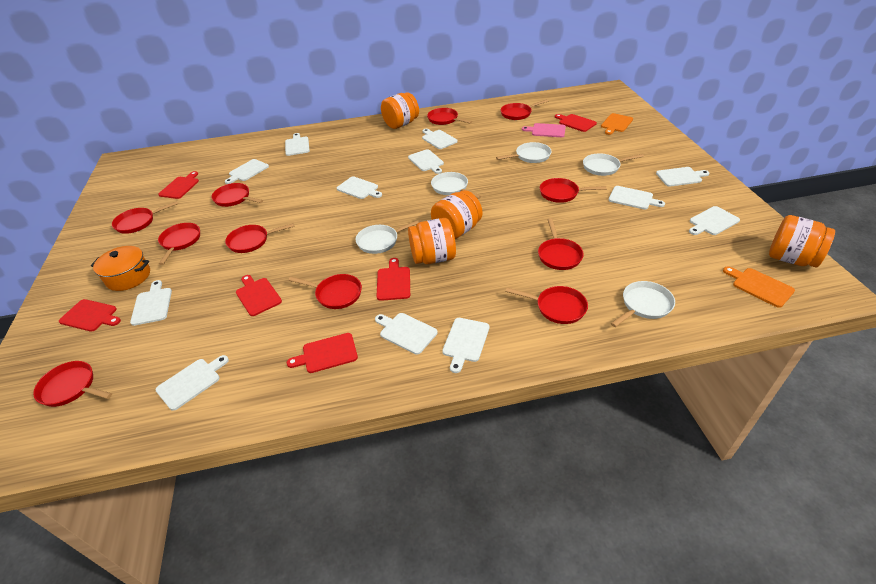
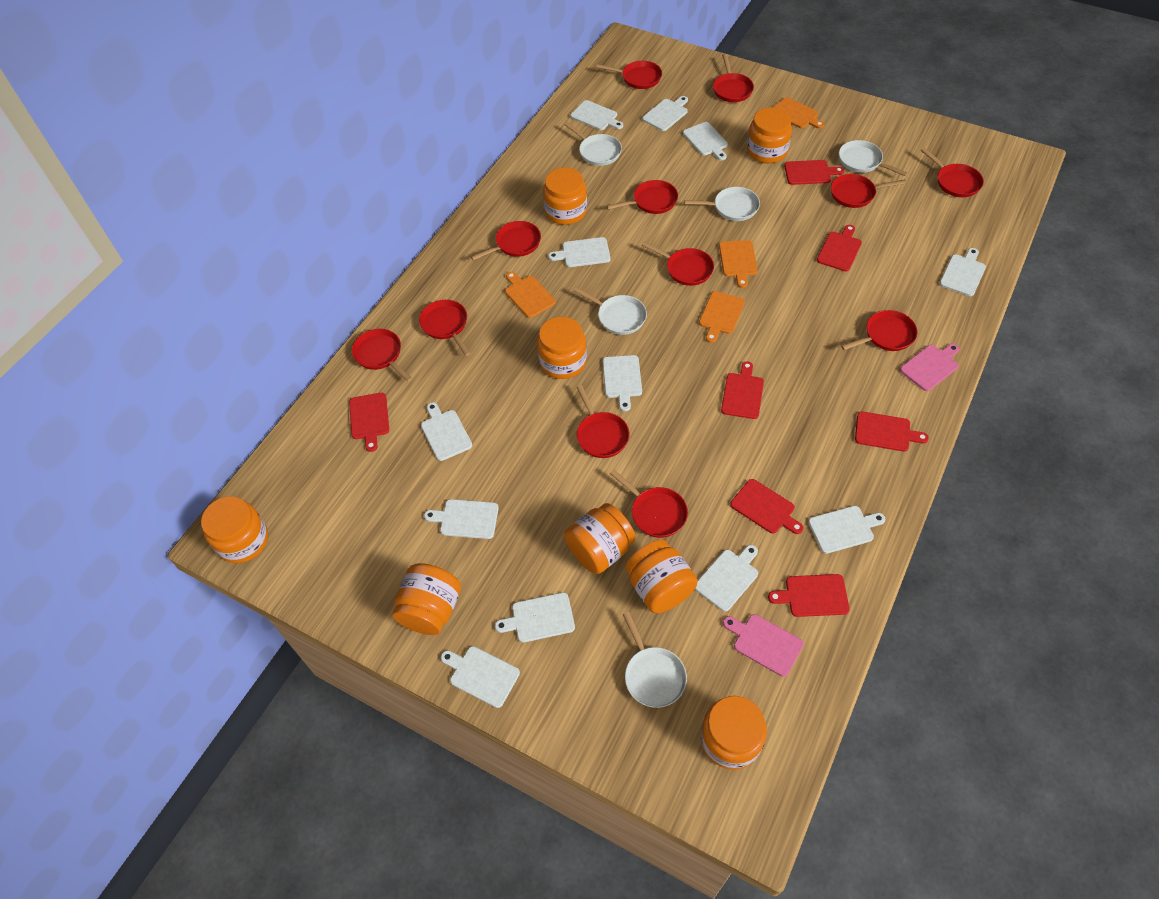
orange cutting board: [601,113,633,135] [723,266,795,308] = 2 -> [505,272,556,318] [699,291,745,343] [719,240,758,288] [774,97,825,129] = 4
orange jar: [381,92,419,129] [408,218,456,264] [431,190,482,239] [769,215,835,267] = 4 -> [201,496,268,563] [392,563,461,635] [537,317,587,379] [543,167,587,225] [564,503,636,574] [626,540,698,613] [700,696,767,770] [747,107,792,163] = 8
orange pot: [91,246,150,291] = 1 -> none = 0
pink cutting board: [522,123,566,137] = 1 -> [723,614,804,677] [900,344,959,391] = 2
red cutting board: [59,299,121,332] [158,171,199,199] [236,275,282,316] [287,333,358,373] [377,258,410,301] [555,114,597,132] = 6 -> [349,393,389,452] [721,361,764,419] [730,479,804,534] [768,574,850,617] [784,160,844,185] [817,225,862,271] [855,412,929,452] = 7
red pan: [33,361,112,407] [112,201,178,234] [158,223,200,265] [211,183,263,207] [225,223,294,253] [288,274,362,309] [427,108,472,125] [501,99,548,120] [506,286,588,324] [538,218,584,270] [540,178,606,203] = 11 -> [352,329,412,382] [419,300,470,356] [471,221,541,261] [576,385,629,458] [596,61,662,89] [607,180,678,214] [610,470,688,538] [642,241,714,286] [713,54,754,102] [831,174,906,208] [841,310,918,351] [920,148,984,197] = 12

